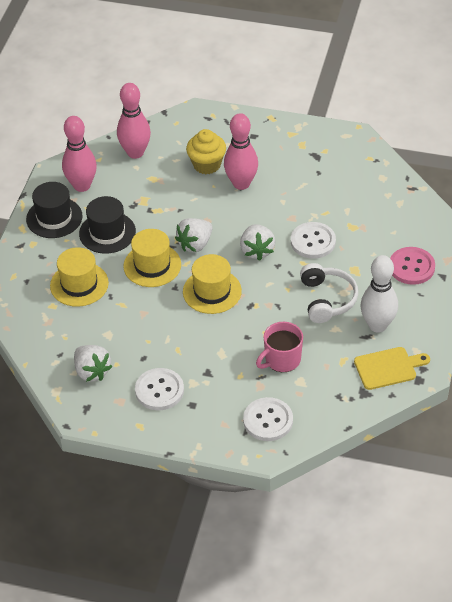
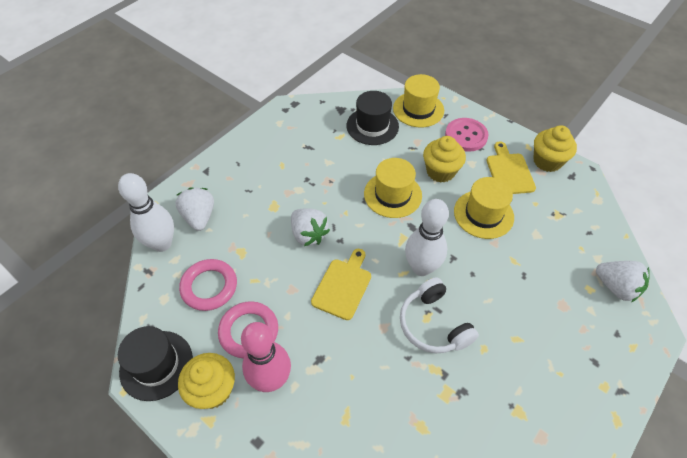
pink bowling pin: [62,116,97,192] [117,83,151,159] [224,113,258,190] = 3 -> [241,322,291,392] = 1
pink mug: [256,322,303,372] = 1 -> none = 0
pink ring: none = 0 -> [179,259,237,311] [218,301,278,359] = 2
white bowling pin: [360,255,398,333] = 1 -> [118,173,174,252] [405,199,449,276] = 2
white button: [135,368,184,410] [243,397,293,441] [291,222,336,259] = 3 -> none = 0
yellow cupcake: [186,129,226,174] = 1 -> [178,353,235,409] [423,136,466,182] [533,126,577,172] = 3
yellow cutting board: [354,347,430,390] = 1 -> [311,249,371,320] [487,142,536,194] = 2

